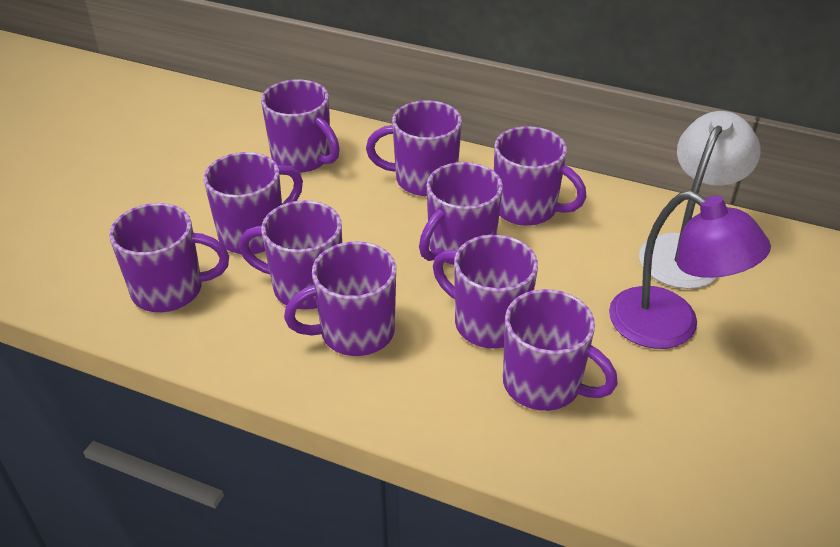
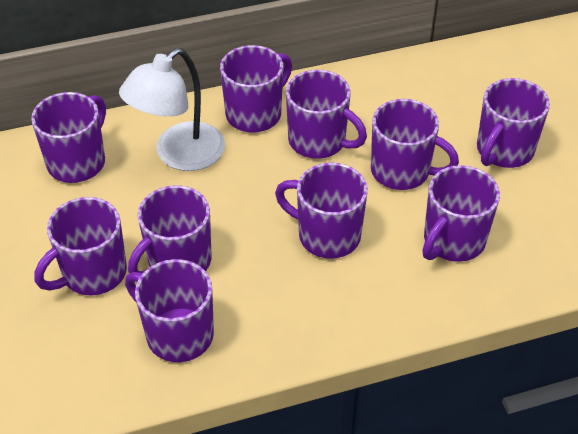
purple lamp: [609,191,771,349] = 1 -> none = 0

